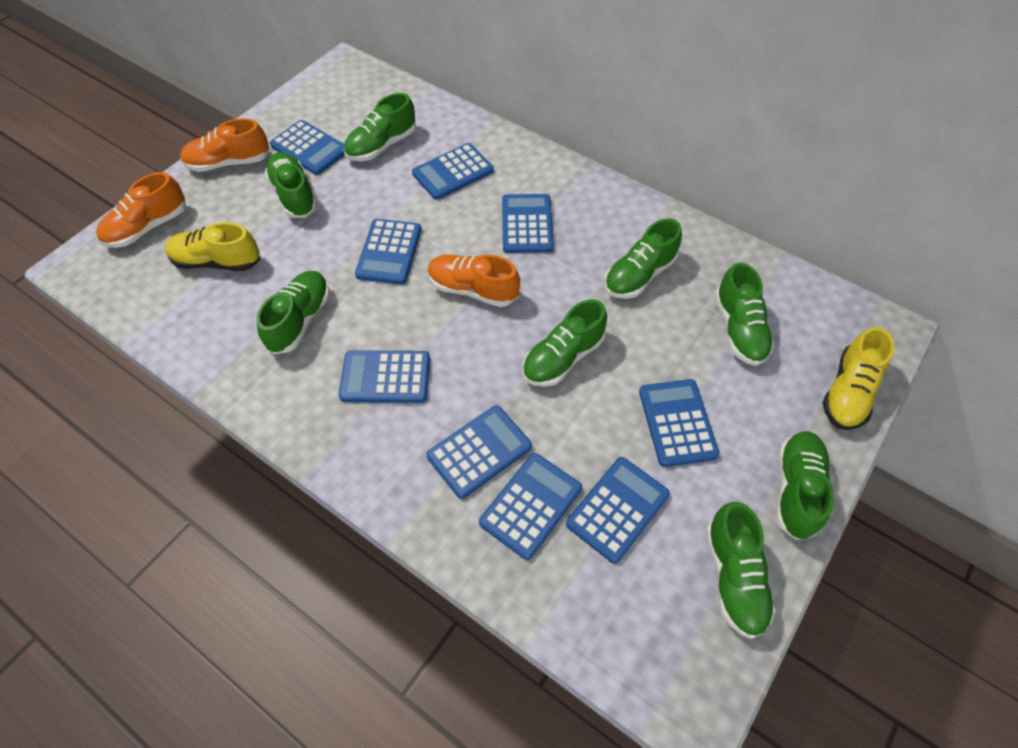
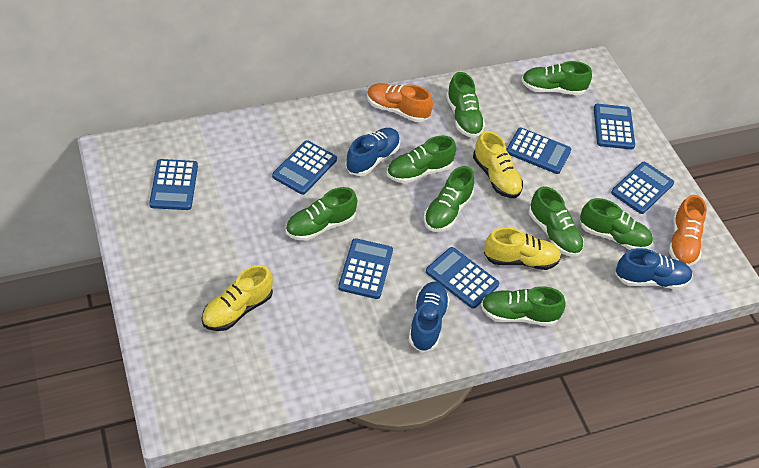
blue calculator: [270,120,345,175] [339,350,430,403] [355,219,421,284] [412,143,494,200] [427,405,532,499] [479,453,582,560] [502,194,554,253] [566,457,670,564] [639,379,719,467] = 9 -> [149,159,198,210] [272,140,337,195] [338,238,393,299] [426,247,499,309] [506,128,571,174] [594,104,635,149] [611,162,674,214] = 7
blue shoe: none = 0 -> [345,128,400,176] [409,282,450,352] [615,248,693,290] = 3
orange shoe: [96,172,186,248] [180,118,270,172] [428,254,520,307] = 3 -> [367,83,433,122] [669,195,707,266] = 2
yellow shoe: [165,222,260,271] [823,327,894,430] = 2 -> [202,265,273,331] [473,131,523,198] [484,227,561,270] = 3

